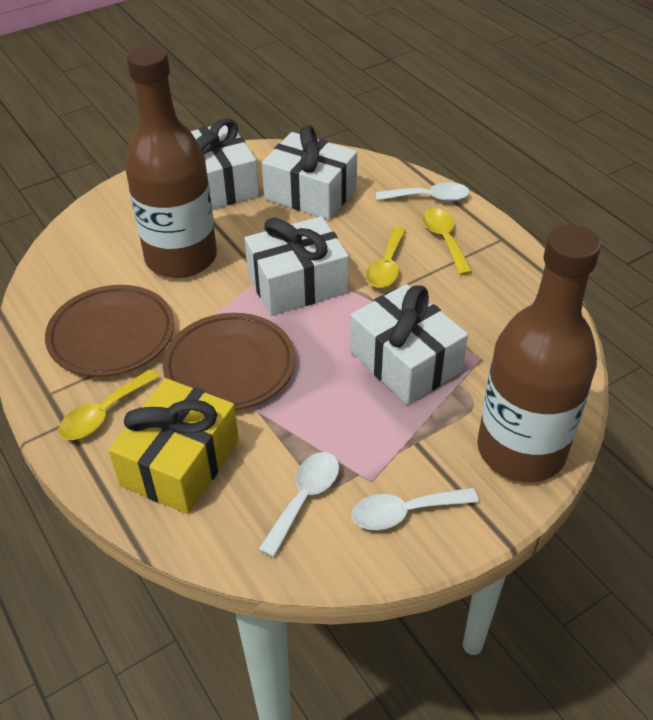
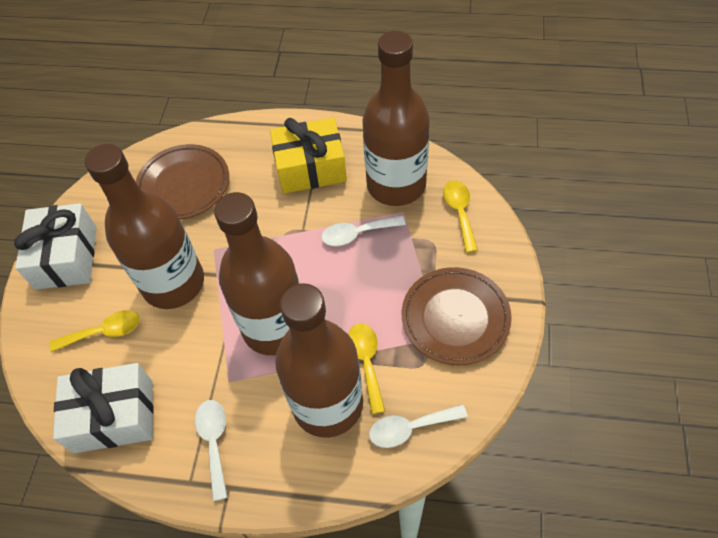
brown bottle: [125,45,217,278] [477,225,601,482] = 2 -> [85,144,204,309] [214,192,300,355] [275,283,363,438] [362,31,430,206] = 4
white gift: [190,118,259,209] [244,216,349,316] [262,125,357,220] [350,284,468,405] = 4 -> [14,203,97,290] [53,363,154,453] = 2

